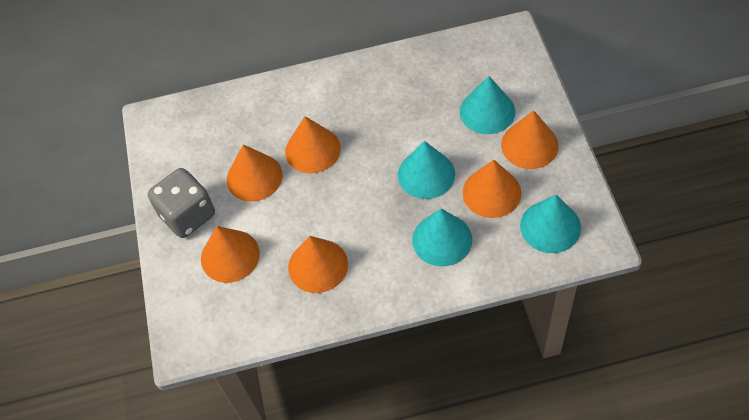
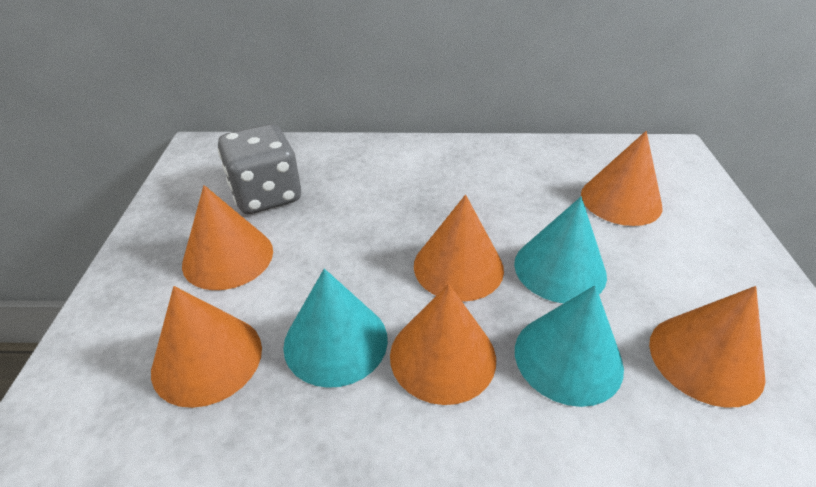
turquoise cone: [398,141,455,199] [412,208,472,267] [460,76,515,134] [520,195,581,253] = 4 -> [283,269,388,388] [514,197,607,303] [515,285,624,407] = 3

